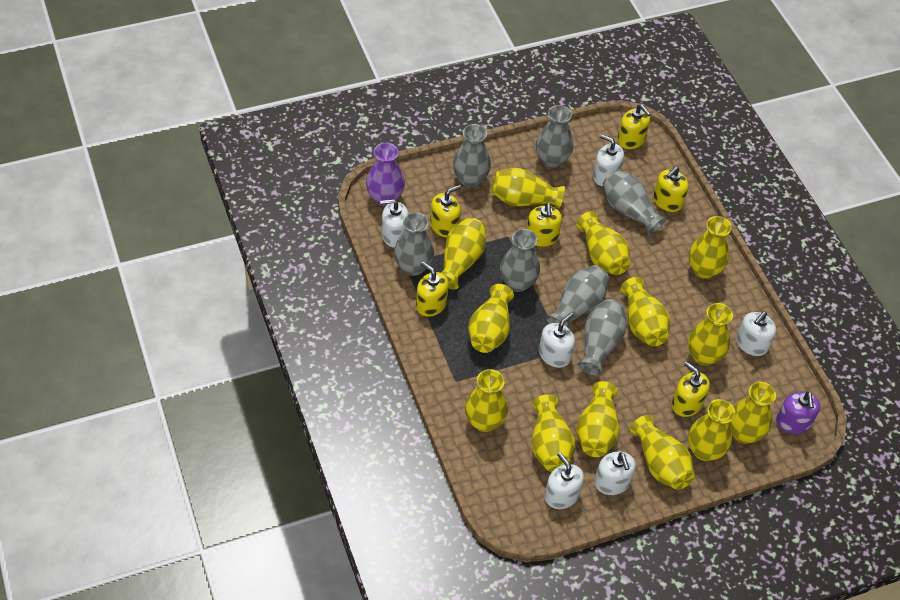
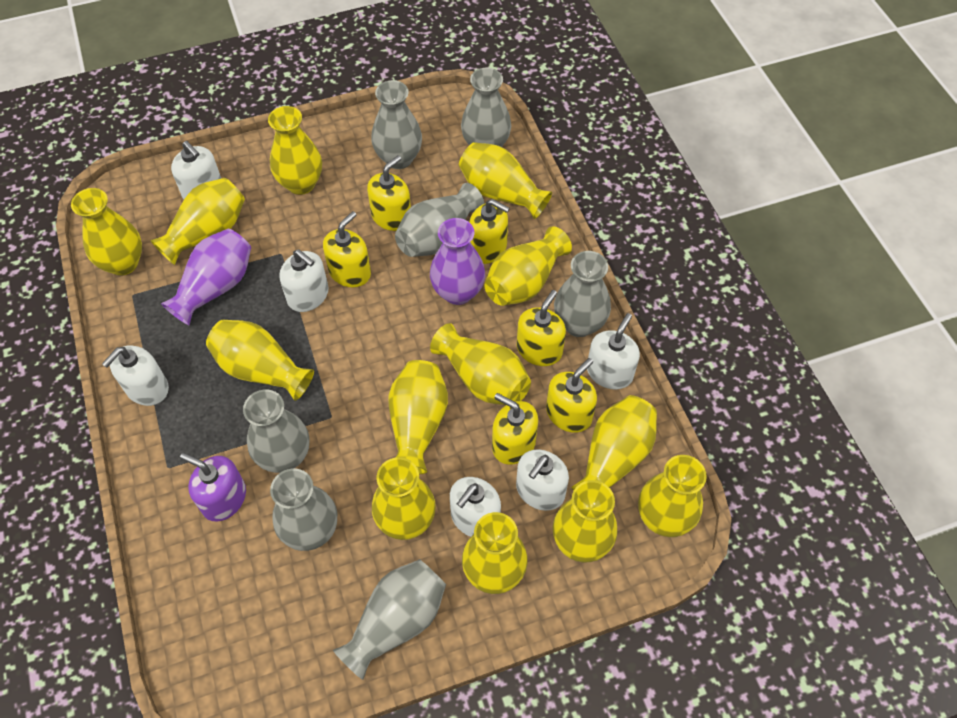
purple vase: [366,143,405,206] = 1 -> [161,229,251,325] [430,218,485,305] = 2

